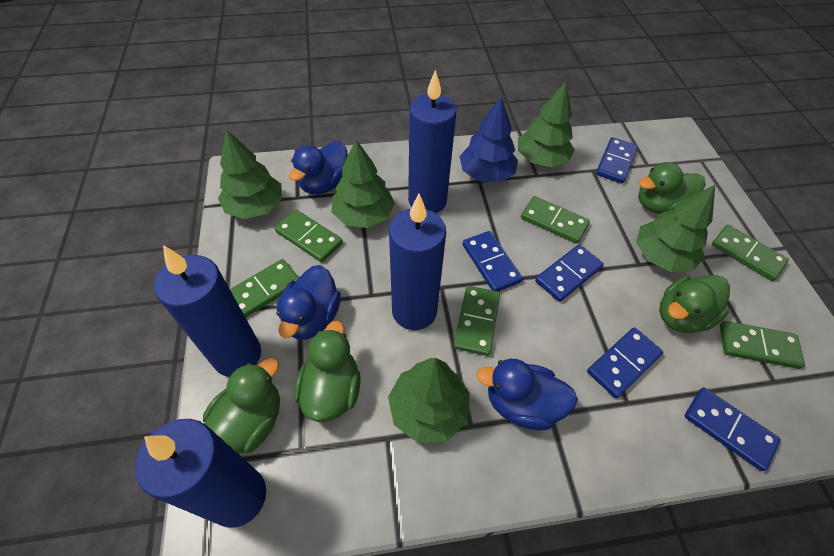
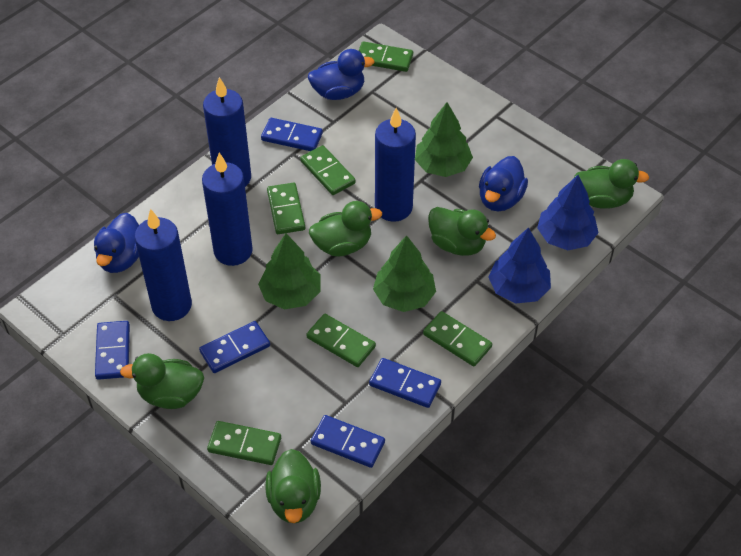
blue tree: [459,96,518,183] = 1 -> [489,227,551,304] [537,175,599,250] = 2
green duck: [203,358,280,454] [294,321,361,422] [638,162,706,214] [659,275,730,333] = 4 -> [120,353,204,409] [265,449,321,523] [309,201,382,256] [428,207,496,256] [574,159,649,209] = 5
green tree: [218,129,282,219] [332,139,395,228] [388,358,470,443] [518,82,575,167] [636,185,715,272] = 5 -> [258,234,321,310] [373,235,436,312] [415,102,473,177] = 3

